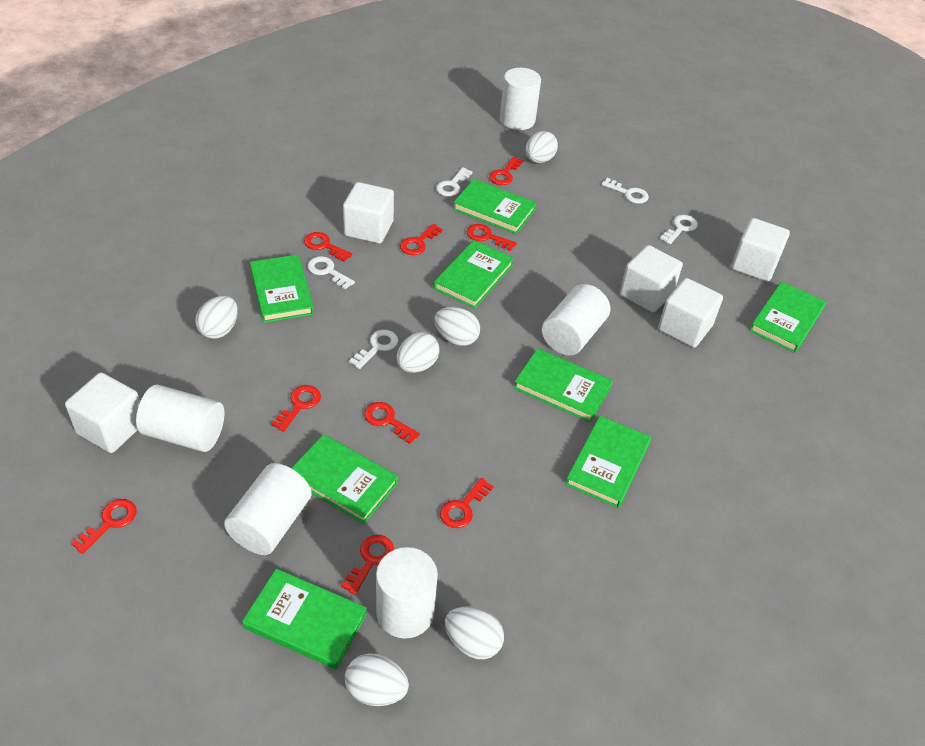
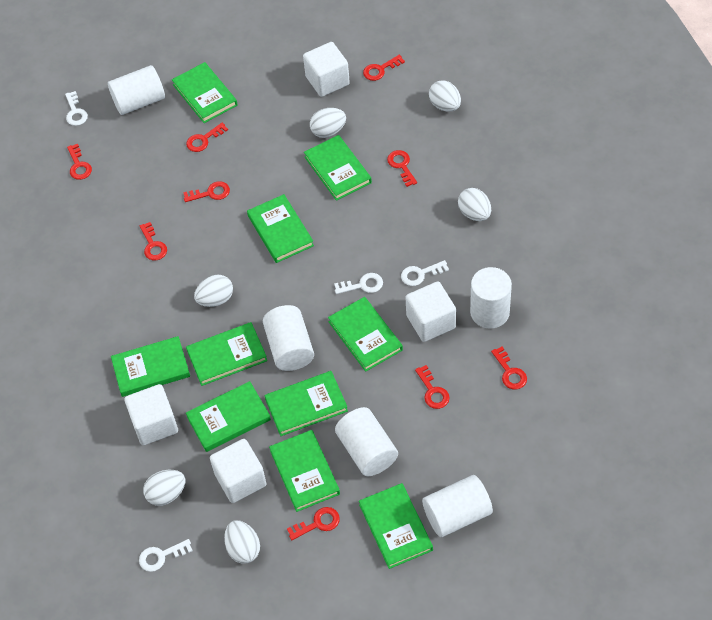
green book: [242,569,367,670] [250,254,314,323] [291,434,398,524] [434,240,514,308] [453,179,536,234] [514,348,613,423] [565,416,651,508] [749,281,826,353] = 8 -> [111,336,190,397] [172,62,238,123] [186,322,267,386] [186,381,271,452] [247,194,314,263] [265,371,348,436] [269,430,340,512] [304,135,372,201] [328,297,403,372] [359,483,433,569] = 10
white cube: [65,373,140,453] [343,182,394,243] [620,245,683,313] [658,278,723,347] [731,218,790,282] = 5 -> [124,384,178,445] [210,439,267,503] [303,42,350,97] [406,281,456,342] = 4
white key: [307,256,355,289] [349,330,398,369] [436,167,473,197] [602,178,649,204] [660,215,698,244] = 5 -> [65,91,88,126] [139,539,193,572] [334,273,383,294] [401,260,449,286] = 4

